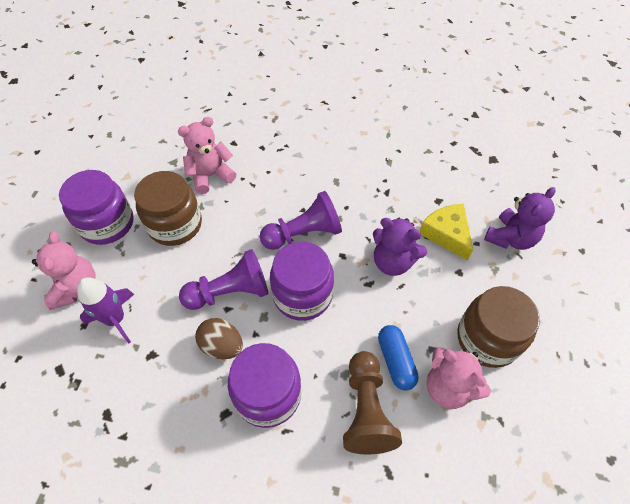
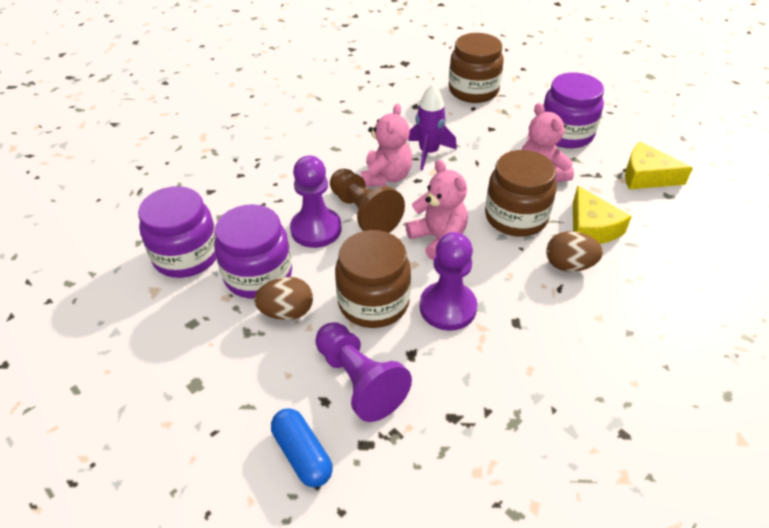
brown egg: [195,318,243,359] = 1 -> [254,277,313,320] [546,231,603,272] = 2
brown jar: [134,171,202,246] [457,286,540,368] = 2 -> [335,230,411,328] [449,33,504,103] [485,150,557,237] = 3
purple pawn: [179,249,268,310] [260,191,342,250] = 2 -> [290,156,341,248] [315,322,412,422] [420,232,477,331] = 3
purple teddy bear: [373,218,427,276] [484,187,556,250] = 2 -> none = 0
yellow cheese: [419,204,473,261] = 1 -> [573,186,632,244] [625,141,693,189] = 2

